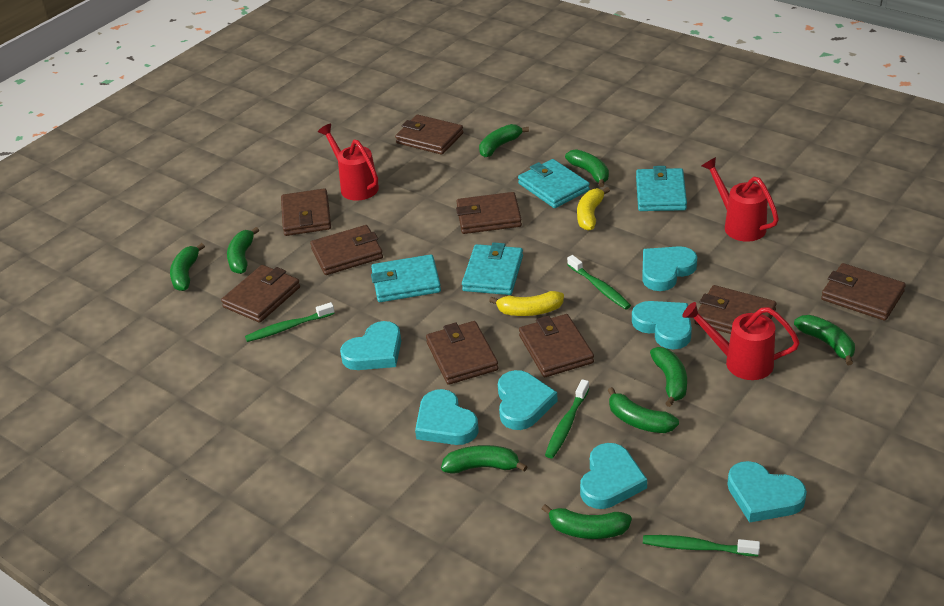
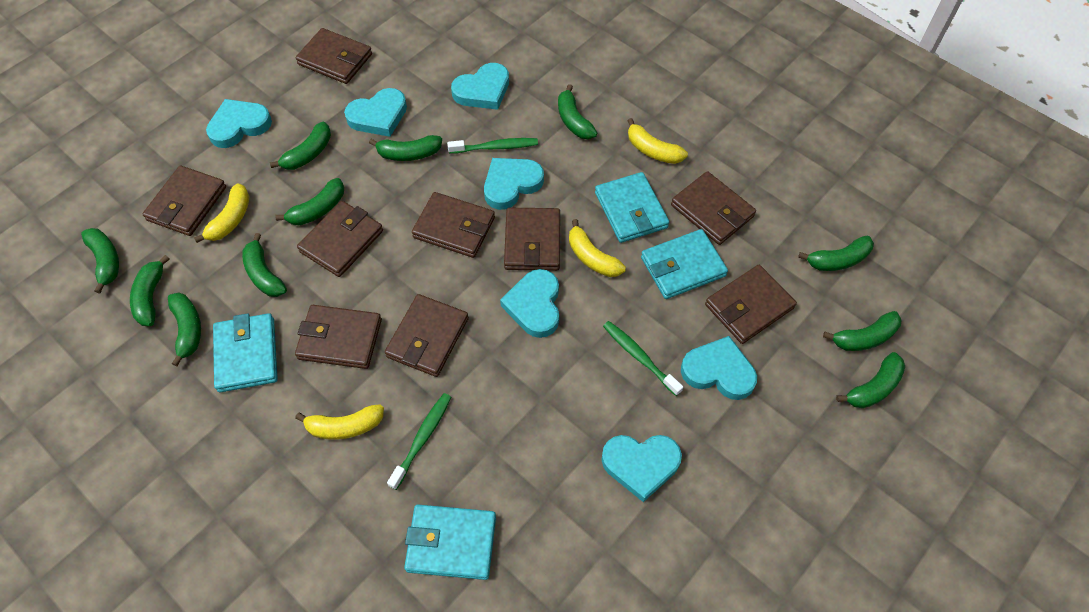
green banana: [170,243,205,291] [227,227,259,274] [441,445,528,474] [479,124,529,157] [542,504,632,539] [565,149,609,187] [607,387,679,433] [650,347,687,407] [794,315,855,365] = 9 -> [81,228,119,293] [130,255,170,326] [168,293,201,366] [242,233,287,297] [270,122,331,170] [275,178,344,225] [369,135,442,161] [558,84,597,139] [798,236,874,271] [823,311,902,351] [836,352,905,408] = 11
green toothbrush: [245,302,335,342] [545,379,589,458] [567,255,631,310] [643,535,760,556] = 4 -> [387,393,451,490] [447,138,538,154] [603,321,683,396] = 3
red watering can: [318,124,379,201] [683,302,800,380] [702,157,779,242] = 3 -> none = 0
yellow banana: [489,291,564,316] [577,187,610,231] = 2 -> [194,183,249,243] [295,404,384,440] [569,219,626,277] [627,118,688,164] = 4

